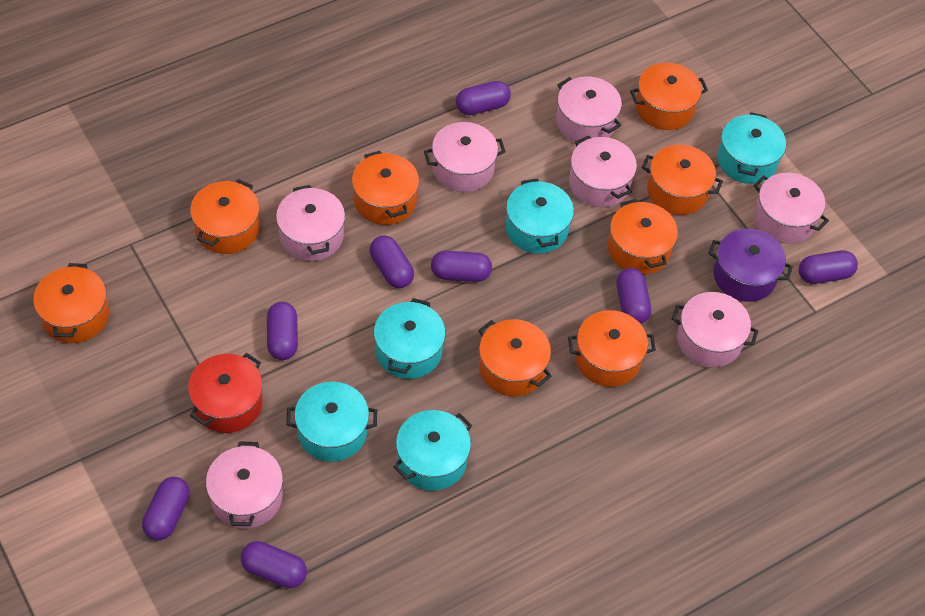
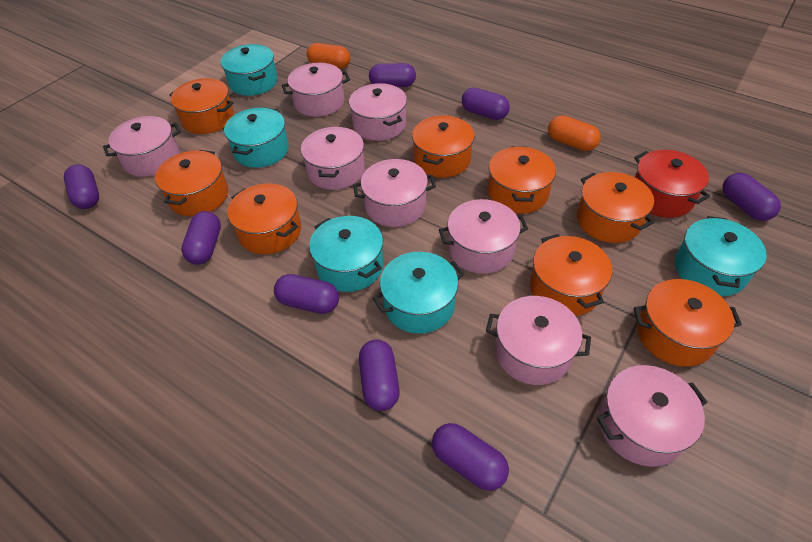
orange capsule: none = 0 -> [307,43,350,69] [548,115,601,151] = 2
pink pot: [206,441,283,529] [276,185,345,261] [424,122,506,192] [556,76,622,144] [569,136,637,207] [672,292,758,367] [753,173,829,244] = 7 -> [103,116,181,177] [282,63,350,117] [301,127,365,190] [349,83,407,141] [353,159,436,227] [439,199,528,274] [486,296,591,385] [597,365,707,467] = 8
purple pot: [708,228,793,302] = 1 -> none = 0

